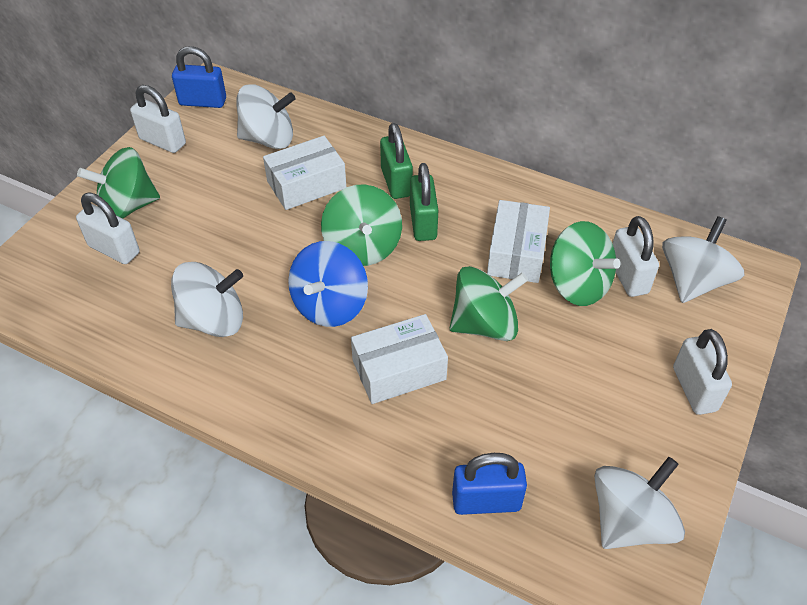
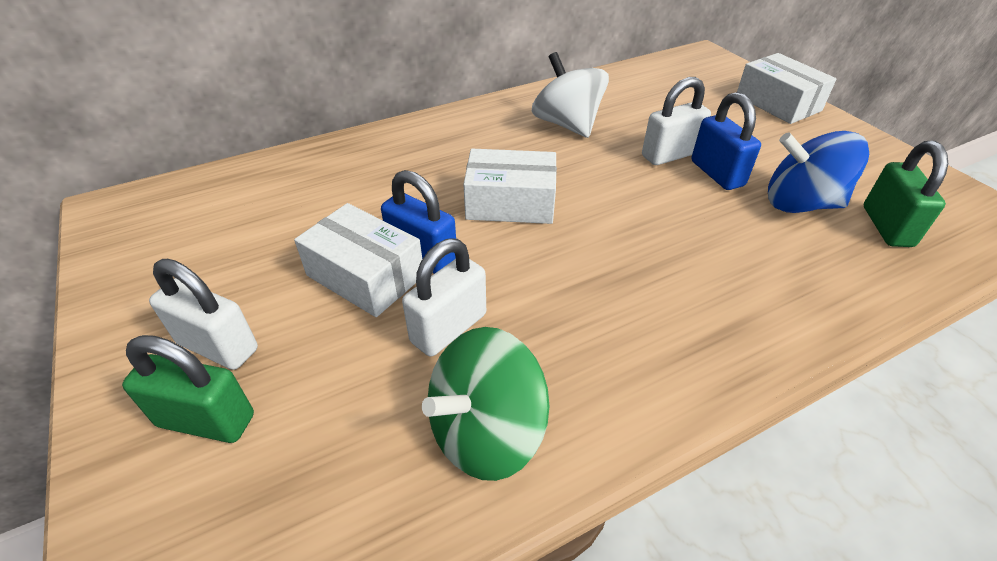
green spinning top: [77,147,160,219] [321,185,402,266] [450,266,528,341] [550,221,621,306] = 4 -> [422,327,549,481] = 1
white padlock: [76,193,140,264] [130,85,186,153] [613,216,659,297] [673,329,732,415] = 4 -> [149,259,258,370] [402,238,486,357] [642,77,711,165] = 3
white spinning top: [171,262,243,337] [237,84,296,149] [595,457,685,549] [662,216,745,303] = 4 -> [532,52,609,138] = 1

